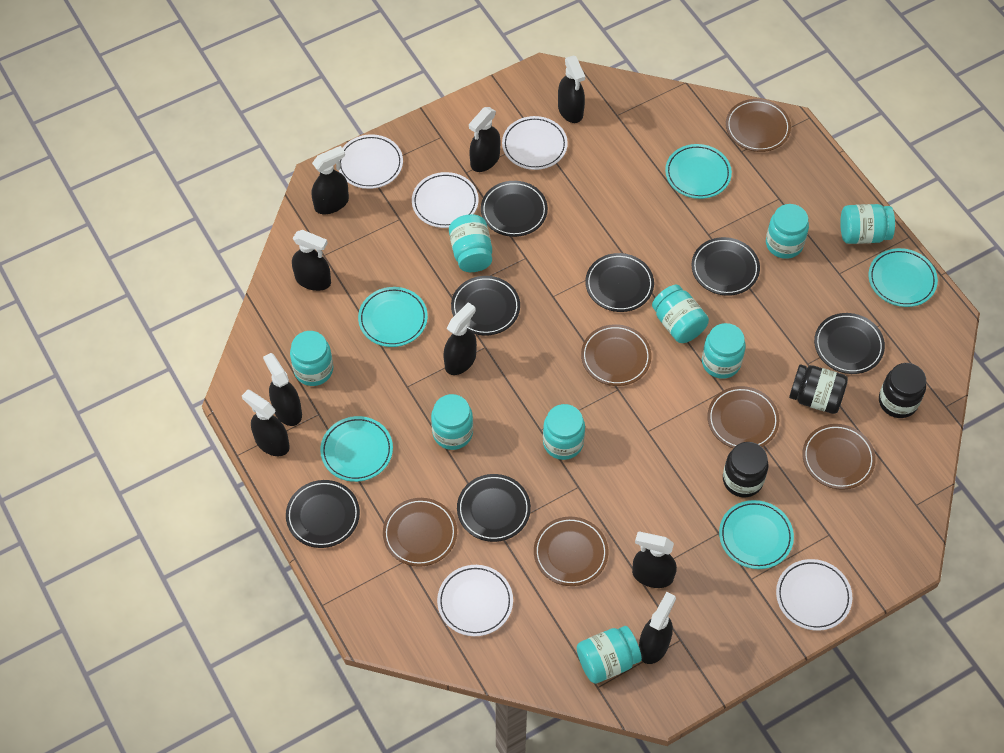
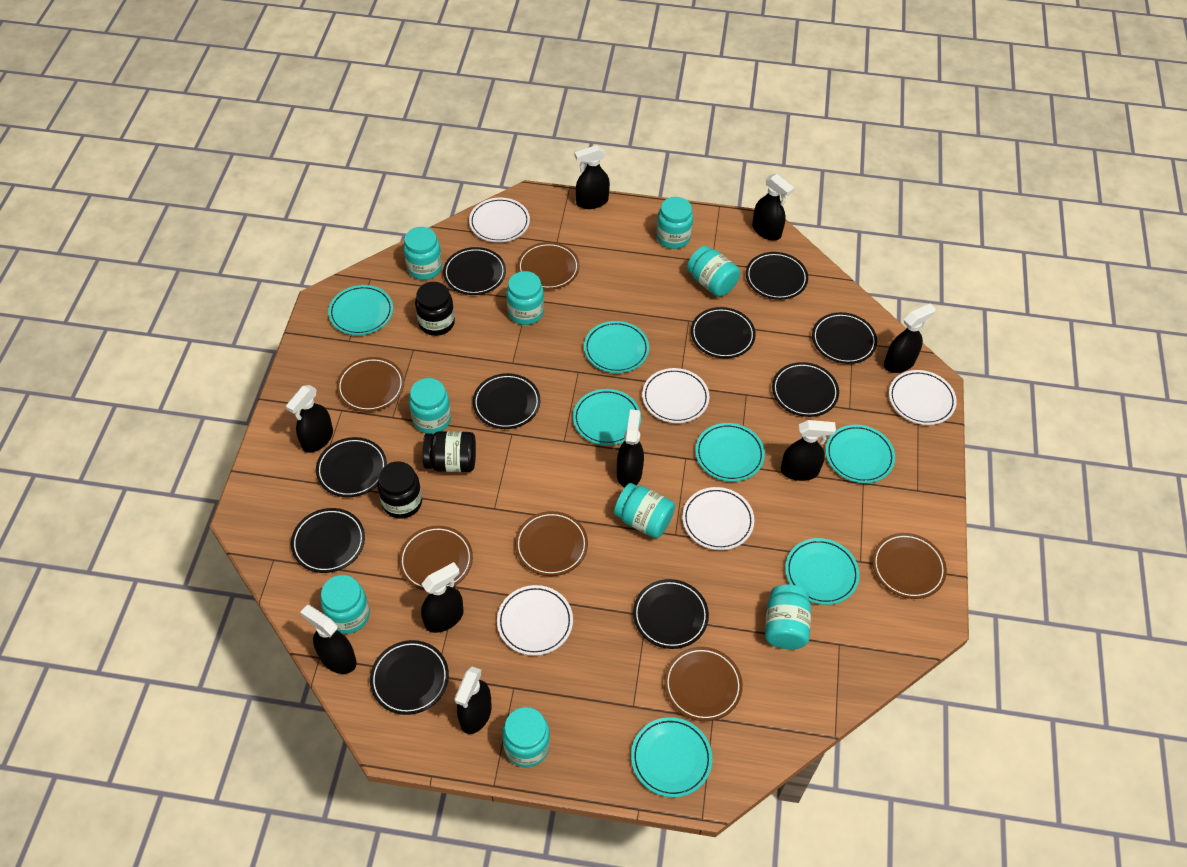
black plate: [286,480,360,548] [451,276,520,335] [457,474,531,542] [481,181,548,237] [585,253,654,312] [691,237,760,296] [814,313,885,374] = 7 -> [291,508,365,573] [316,437,387,497] [370,640,449,715] [443,247,506,295] [473,373,540,429] [633,579,709,649] [691,307,756,359] [746,252,808,300] [772,362,839,417] [812,312,877,364] = 10
turquoise plate: [320,416,393,482] [358,287,428,347] [665,144,732,199] [719,500,794,569] [869,248,938,307] = 5 -> [328,285,393,335] [573,389,641,445] [584,321,649,373] [631,717,712,797] [695,423,765,482] [785,538,860,605] [826,425,895,483] = 7

